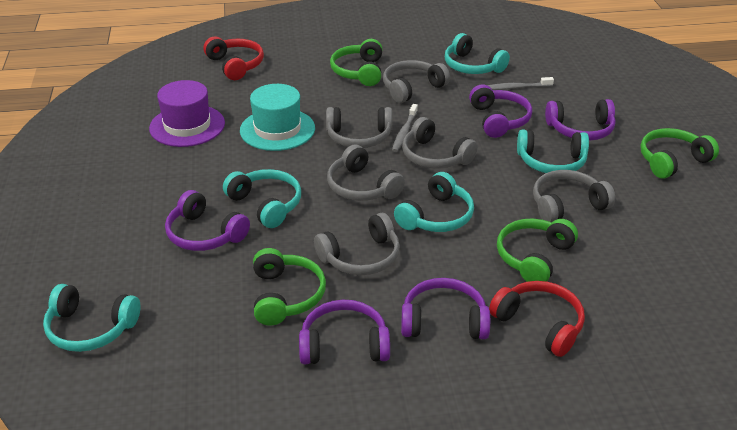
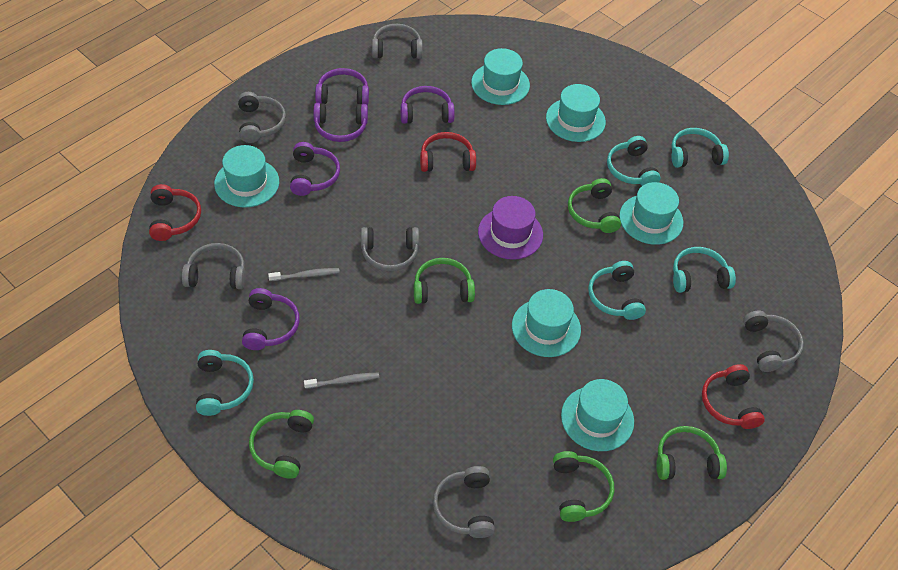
green headphones: [253,248,326,326] [330,39,382,86] [497,218,578,282] [640,128,719,179] = 4 -> [249,410,314,479] [414,258,475,304] [553,451,614,522] [568,178,621,233] [656,426,727,480] = 5
red headphones: [204,37,264,80] [489,281,585,357] = 2 -> [149,184,201,241] [420,132,476,172] [702,364,765,429] = 3
turquoise hat: [240,84,315,151] = 1 -> [214,145,279,208] [471,48,530,105] [512,289,581,357] [546,84,606,142] [561,379,634,451] [619,182,683,245] = 6

